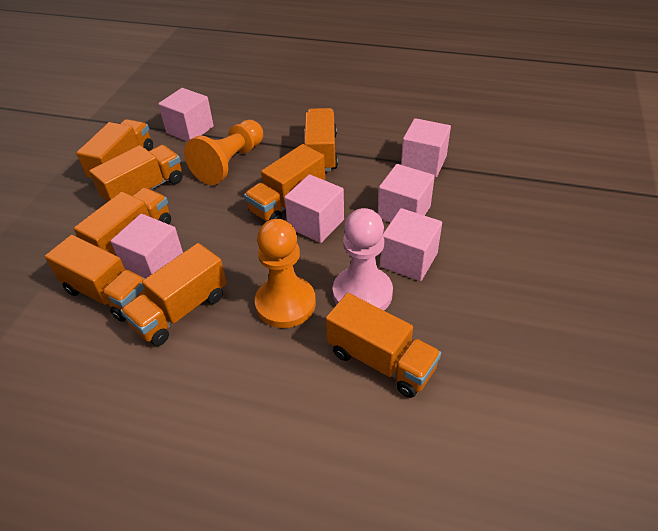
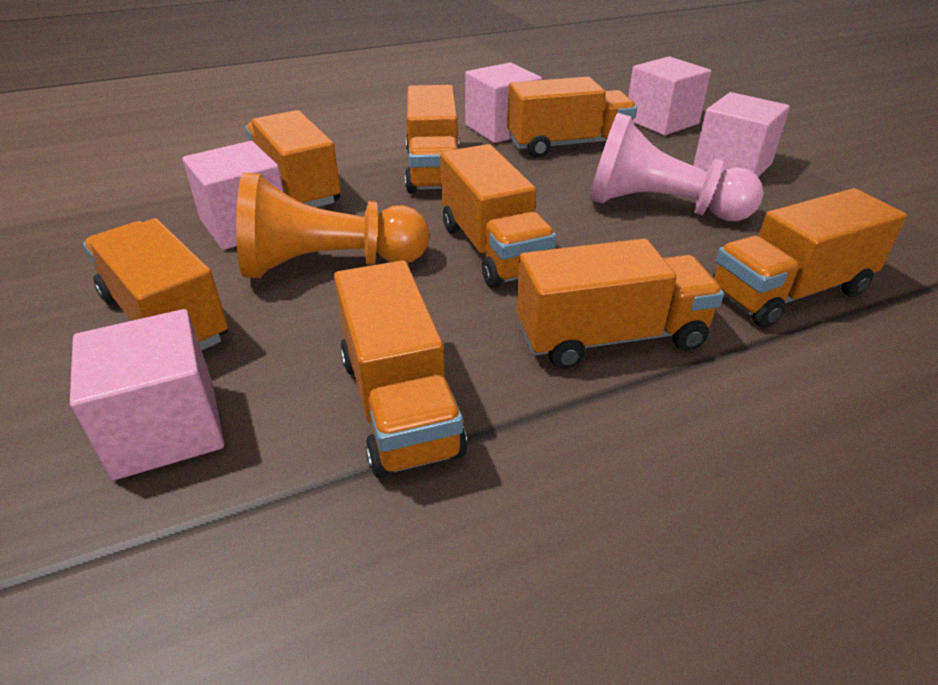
orange pawn: [184,120,263,185] [255,219,316,328] = 2 -> [236,173,430,278] = 1
pink cube: [111,214,183,279] [158,88,214,142] [284,174,344,243] [378,164,435,222] [380,208,442,281] [401,118,451,177] = 6 -> [70,309,224,480] [183,141,283,250] [465,63,542,143] [628,56,711,136] [693,92,790,177] = 5

